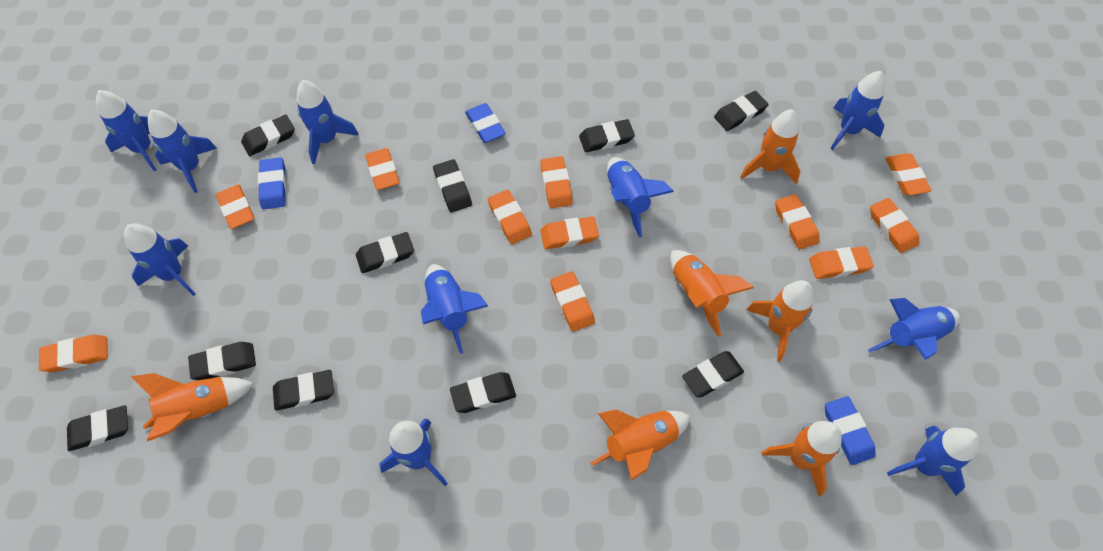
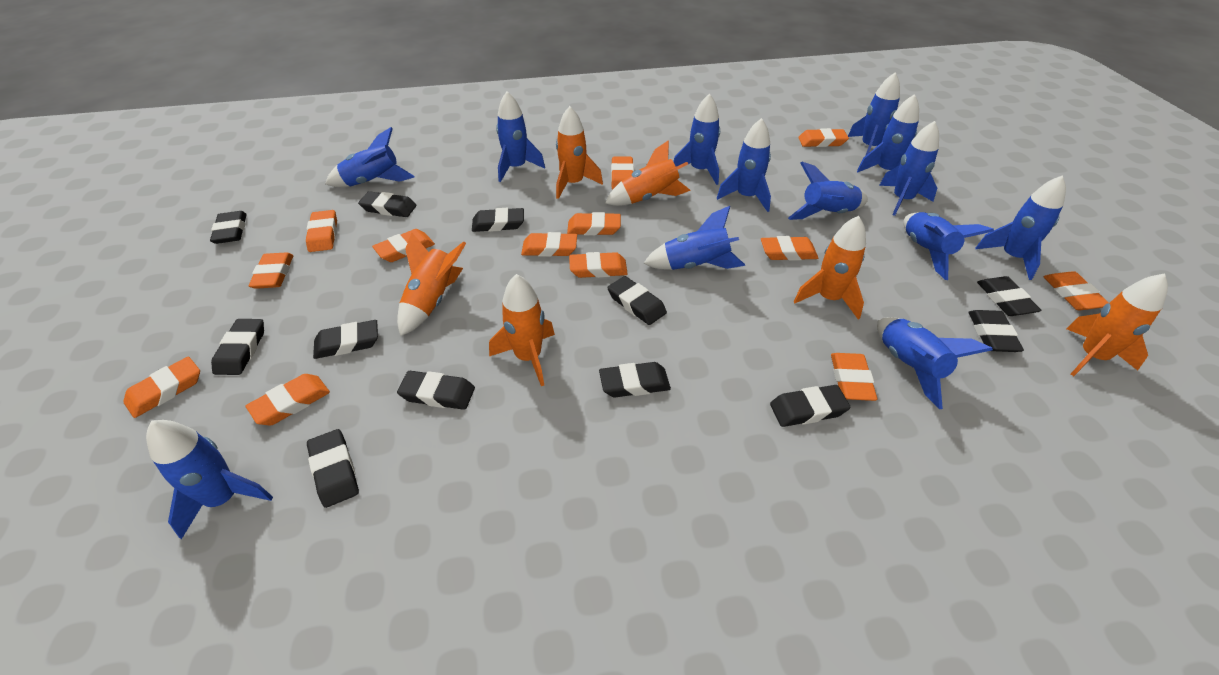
black eraser: [67,405,128,451] [188,342,256,380] [241,115,295,156] [273,370,334,411] [356,232,414,273] [433,159,472,212] [450,372,516,413] [579,119,635,152] [682,351,744,397] [714,91,769,131] = 10 -> [210,211,247,244] [211,319,264,375] [307,429,359,508] [313,320,378,359] [358,191,416,217] [397,371,475,410] [472,208,524,232] [599,362,671,397] [607,276,667,325] [770,385,850,427] [969,310,1024,352] [977,276,1041,316] = 12
blue eraser: [258,157,286,209] [465,103,506,143] [825,396,875,465] = 3 -> none = 0
blue rocket: [96,90,156,171] [124,224,196,296] [148,110,217,193] [297,80,359,165] [380,418,447,486] [421,264,488,354] [607,157,674,237] [830,71,885,150] [868,298,960,360] [887,426,980,496] = 10 -> [146,420,273,539] [325,127,415,187] [496,91,545,182] [643,206,745,270] [673,93,720,185] [717,118,771,212] [788,162,868,220] [848,72,900,156] [857,94,919,172] [877,317,993,409] [879,121,939,216] [903,212,994,280] [975,175,1066,280] = 13
orange eraser: [39,335,108,372] [216,185,254,229] [365,148,399,190] [488,190,532,244] [540,156,573,208] [540,216,599,249] [550,272,595,332] [775,194,820,249] [809,246,874,279] [870,198,920,253] [885,154,931,195] = 11 -> [124,357,200,418] [246,374,330,425] [249,252,293,289] [306,210,337,252] [372,229,435,262] [521,232,577,257] [567,212,621,236] [569,252,628,278] [611,157,634,190] [761,236,818,261] [798,128,849,147] [831,353,878,401] [1044,271,1109,310] = 13

